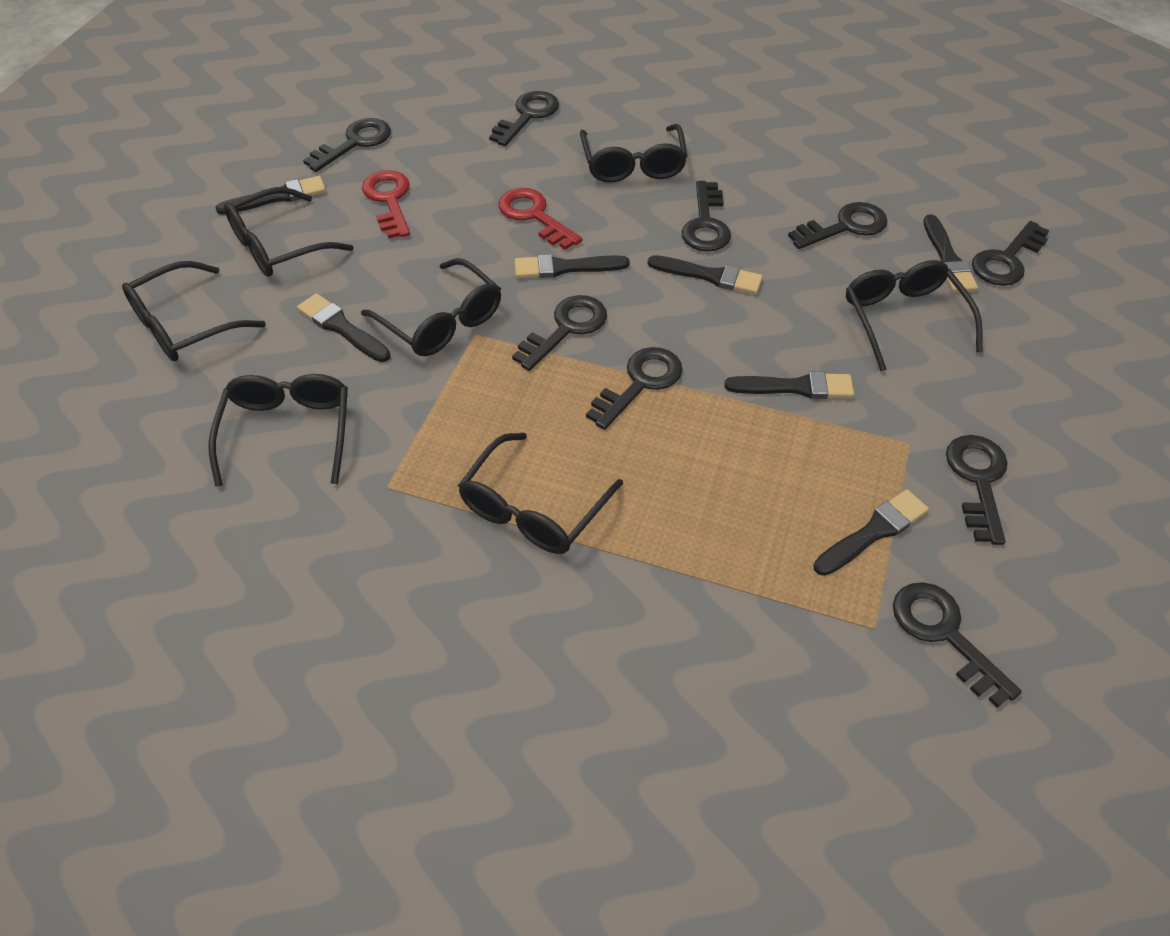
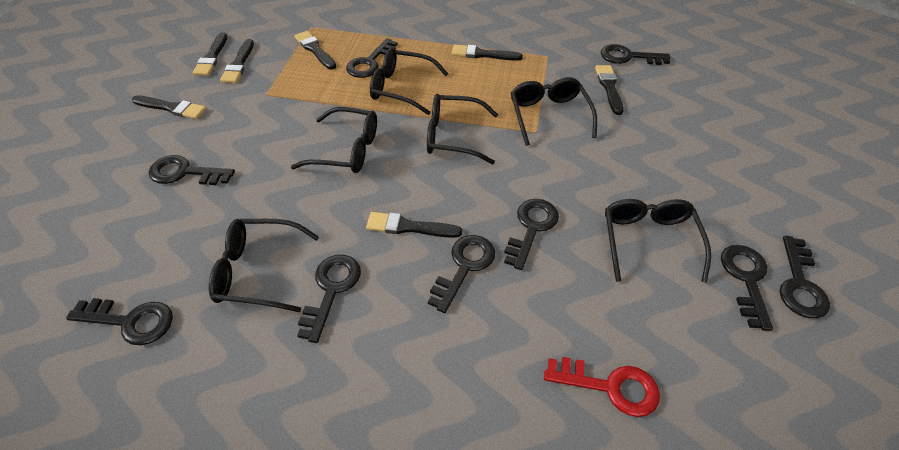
black glasses: [122,261,266,361] [209,374,348,487] [224,187,353,277] [361,258,501,356] [458,433,623,554] [580,124,688,183] [846,260,983,371] = 7 -> [209,219,319,312] [291,107,377,173] [370,48,448,115] [427,94,498,164] [511,77,597,146] [605,199,711,283] = 6
red key: [362,170,410,239] [498,188,582,250] = 2 -> [544,357,660,417] = 1

